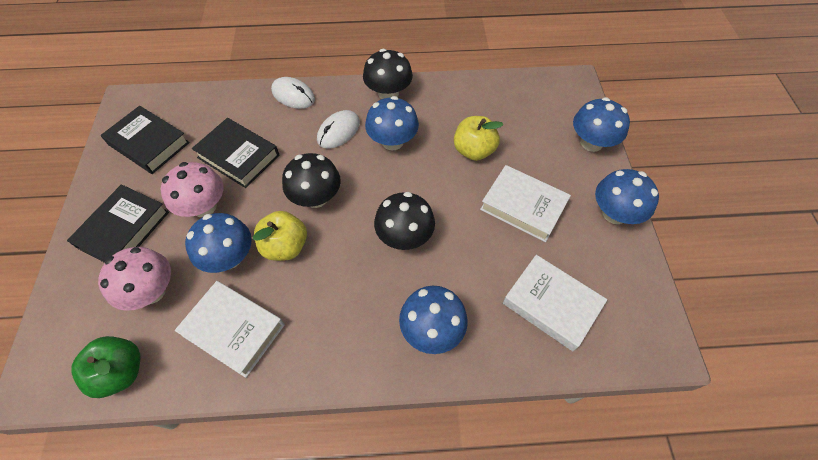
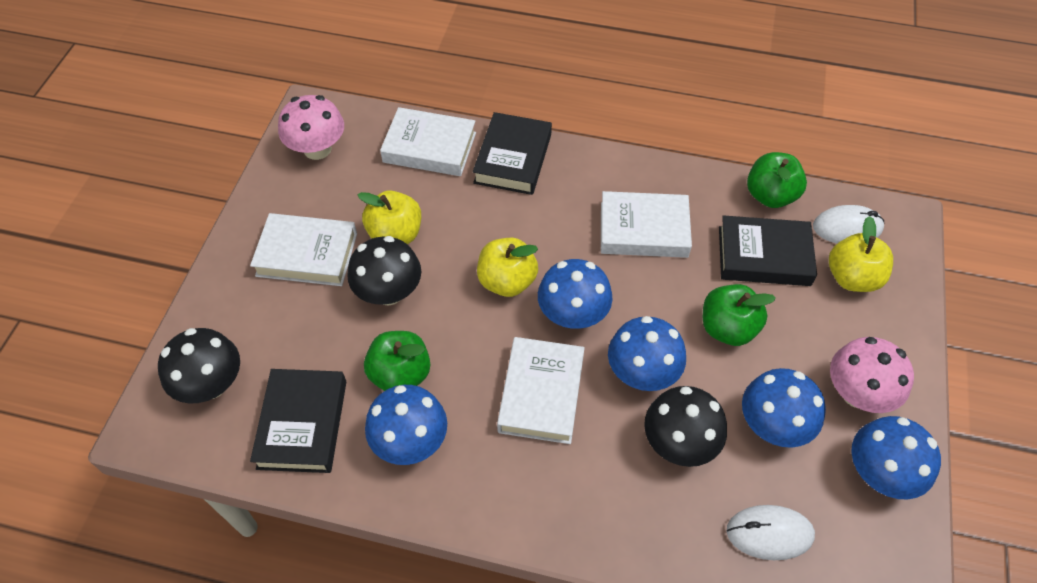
green apple: [71,336,140,398] = 1 -> [364,331,430,391] [703,284,776,346] [747,152,807,208] = 3
white book: [175,281,285,378] [480,165,571,242] [503,255,607,351] = 3 -> [250,213,357,286] [380,107,476,176] [497,337,585,444] [601,191,692,258] = 4
yellow apple: [253,211,307,261] [454,116,504,161] = 2 -> [358,191,421,244] [477,238,538,297] [829,216,893,292] = 3

